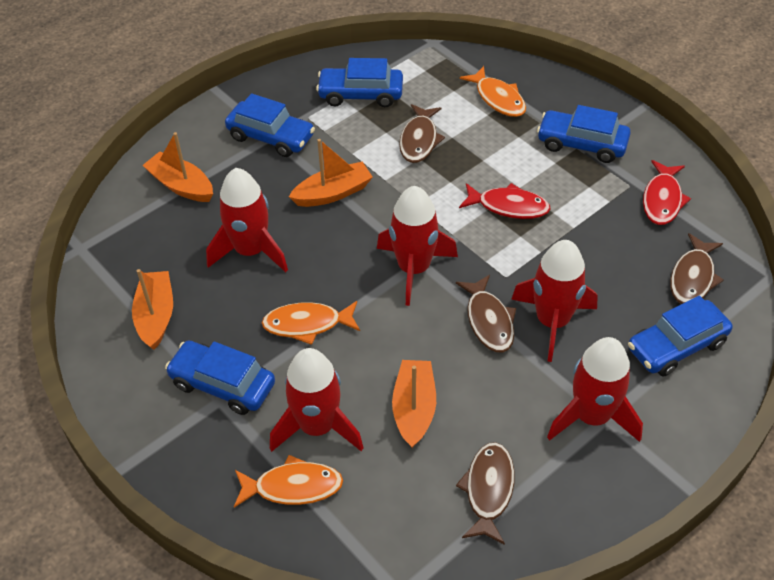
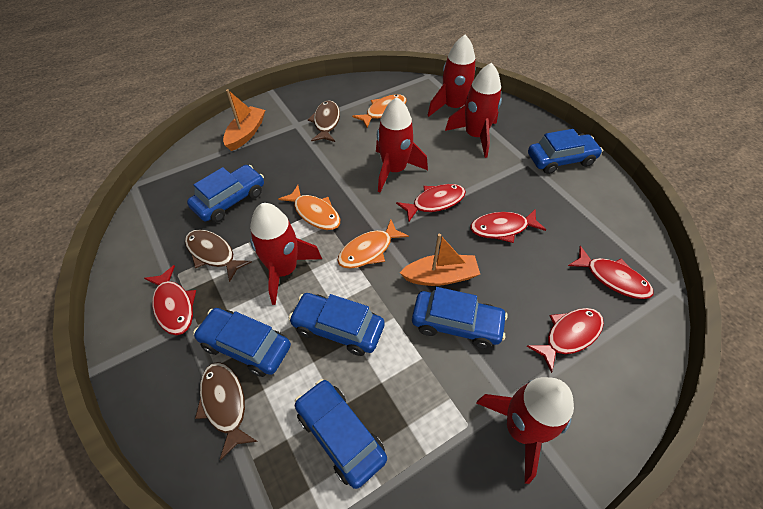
blue car: [165,340,275,415] [225,93,315,157] [316,58,403,107] [537,105,631,163] [628,295,733,377] = 5 -> [187,165,264,222] [193,308,291,377] [288,293,385,356] [295,379,387,489] [412,287,508,349] [528,129,603,174] = 6
brown fish: [399,104,445,163] [456,275,516,352] [456,442,515,545] [670,233,723,304] = 4 -> [185,229,252,282] [195,362,258,460] [308,100,340,142] = 3
orange boat: [132,269,173,350] [143,132,213,202] [289,139,373,207] [392,360,436,448] = 4 -> [223,89,265,151] [400,234,480,286] = 2
red fish: [459,183,550,219] [643,160,691,225] = 2 -> [144,265,196,335] [396,184,466,222] [470,209,546,243] [527,308,604,373] [568,246,653,299] = 5

